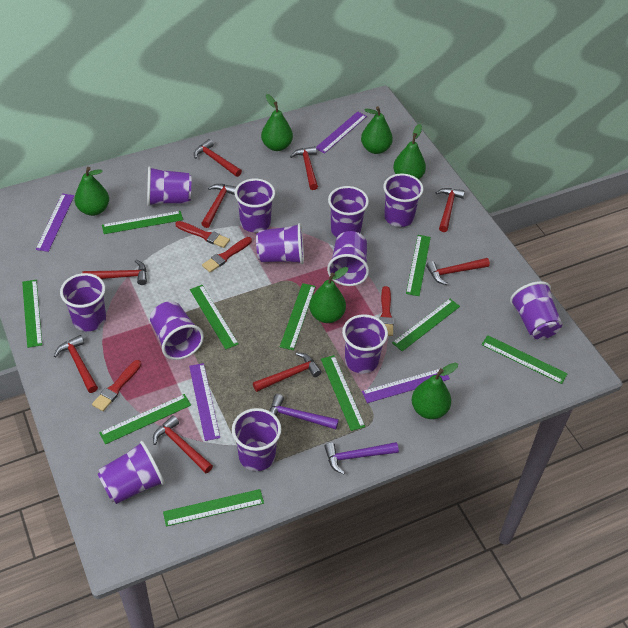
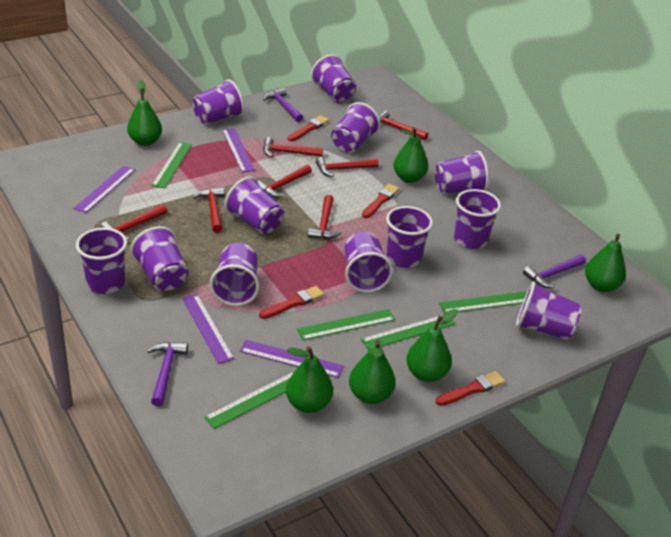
green ruler: [22,280,42,348] [99,394,191,444] [102,211,183,234] [163,489,264,526] [190,285,239,349] [280,283,316,350] [321,355,365,431] [392,299,460,351] [406,235,431,296] [481,335,568,384] = 10 -> [152,142,192,188] [204,371,295,429] [297,309,395,340] [361,315,455,350] [439,291,527,314] = 5
purple hammer: [270,394,339,429] [324,442,399,474] = 2 -> [147,342,188,406] [263,88,303,122] [523,254,586,288] = 3
red hammer: [54,335,98,393] [82,260,147,285] [153,415,213,473] [194,139,242,177] [201,184,237,228] [253,352,322,392] [290,146,318,190] [426,258,490,285] [436,188,465,232] = 9 -> [100,204,168,240] [193,187,225,233] [258,164,312,197] [263,137,323,157] [308,195,342,239] [316,157,378,177] [379,110,428,140] = 7

